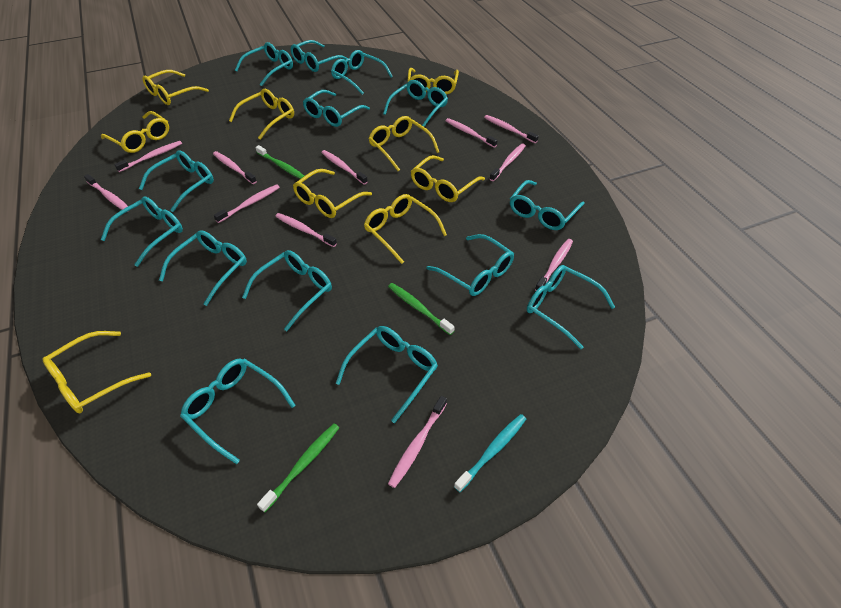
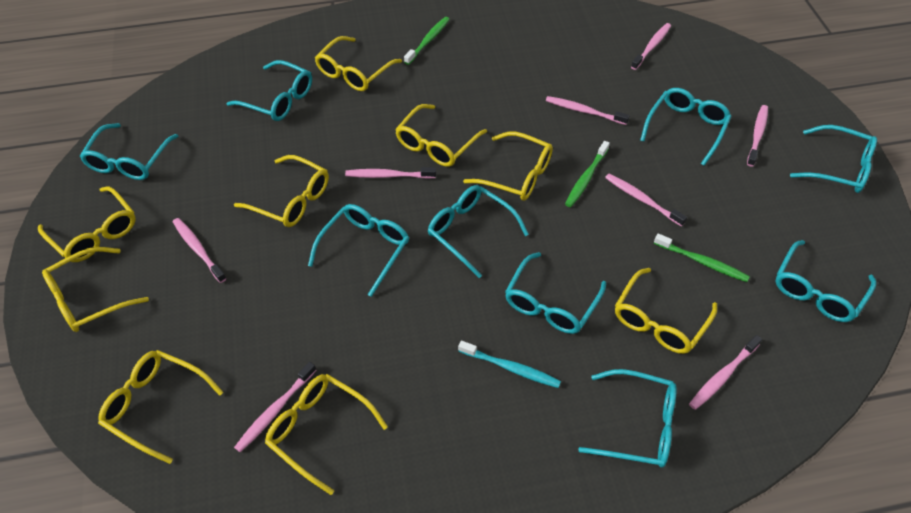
pink toothbrush: [84,174,128,210] [114,141,182,172] [213,151,257,184] [214,184,280,223] [275,213,337,247] [321,150,368,185] [388,396,447,488] [446,118,498,148] [484,115,539,143] [490,144,526,181] [535,239,573,291] = 11 -> [173,218,226,283] [234,362,316,452] [345,167,436,179] [546,96,630,125] [605,174,687,227] [631,23,671,70] [689,335,762,410] [747,105,768,167] = 8
turquoise glasses: [101,197,183,267] [139,150,214,212] [159,230,247,306] [180,358,296,464] [235,42,293,86] [242,250,332,331] [290,40,347,72] [303,90,370,127] [331,50,393,95] [336,326,438,423] [383,80,448,127] [426,234,514,296] [510,180,585,230] [527,265,615,349] = 14 -> [80,123,178,180] [226,60,312,121] [308,204,409,297] [428,185,529,278] [505,252,606,334] [578,369,677,468] [640,88,732,166] [775,240,876,322] [790,125,877,193] = 9

